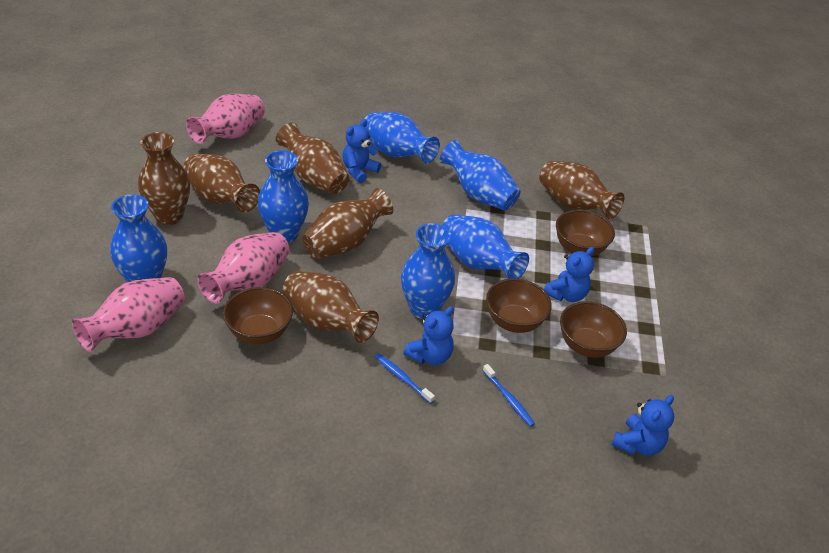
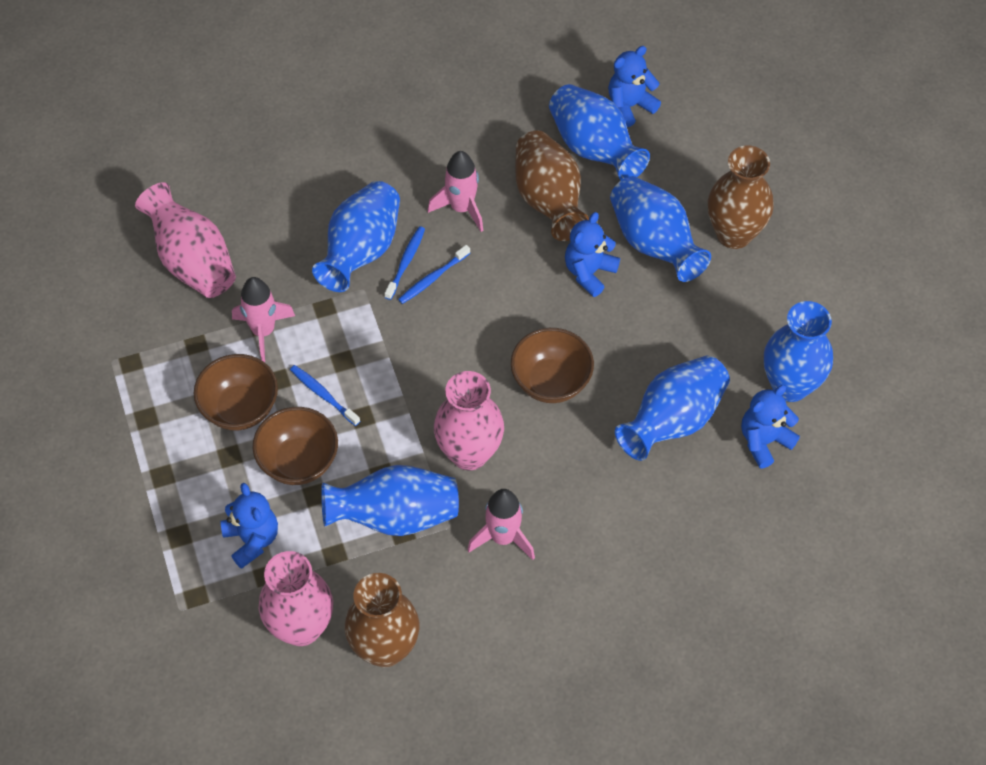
blue toothbrush: [374,353,435,404] [483,364,535,427] = 2 -> [290,365,360,426] [385,226,425,300] [398,245,470,304] = 3
brown bowl: [223,287,293,344] [486,278,552,333] [556,209,615,256] [560,301,627,358] = 4 -> [194,354,278,430] [253,407,338,485] [511,328,594,403] = 3
brown vase: [138,132,190,225] [183,154,260,212] [276,122,350,195] [282,271,379,343] [302,188,393,259] [539,161,624,219] = 6 -> [345,573,420,667] [515,131,589,241] [708,146,774,249] = 3
pink rocket: none = 0 -> [232,277,295,362] [428,151,483,232] [467,489,535,560] = 3

